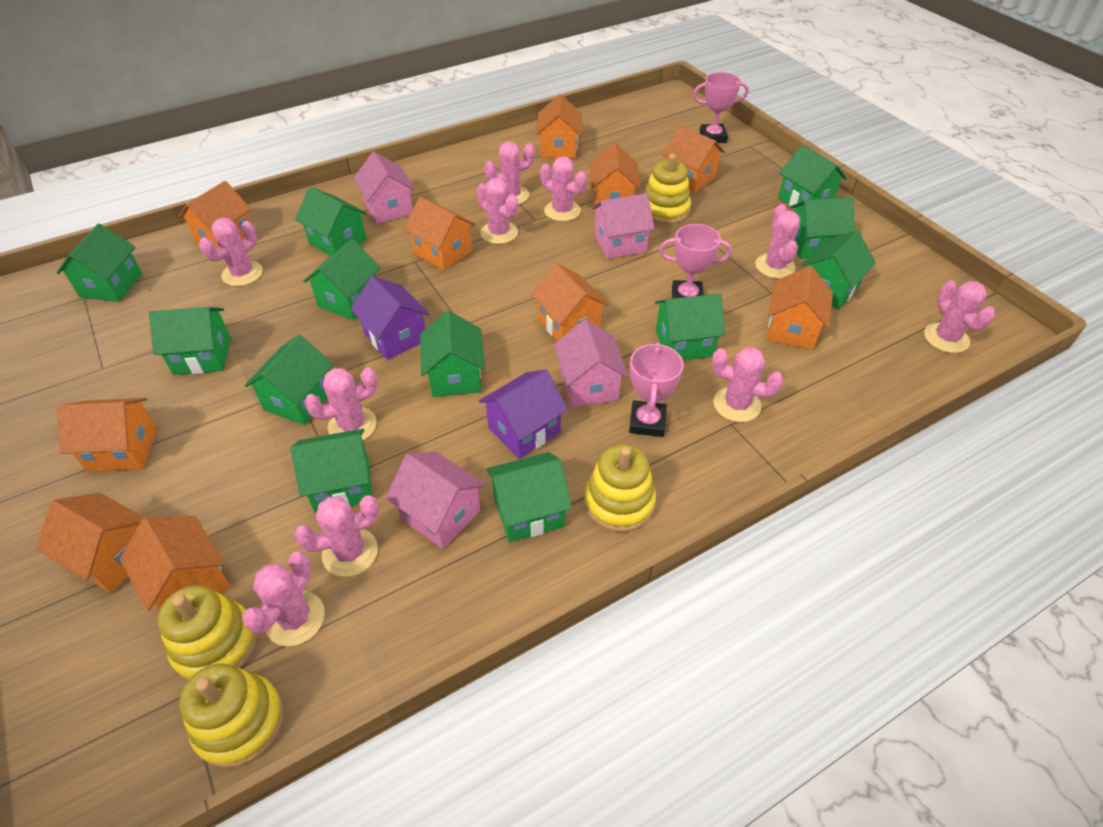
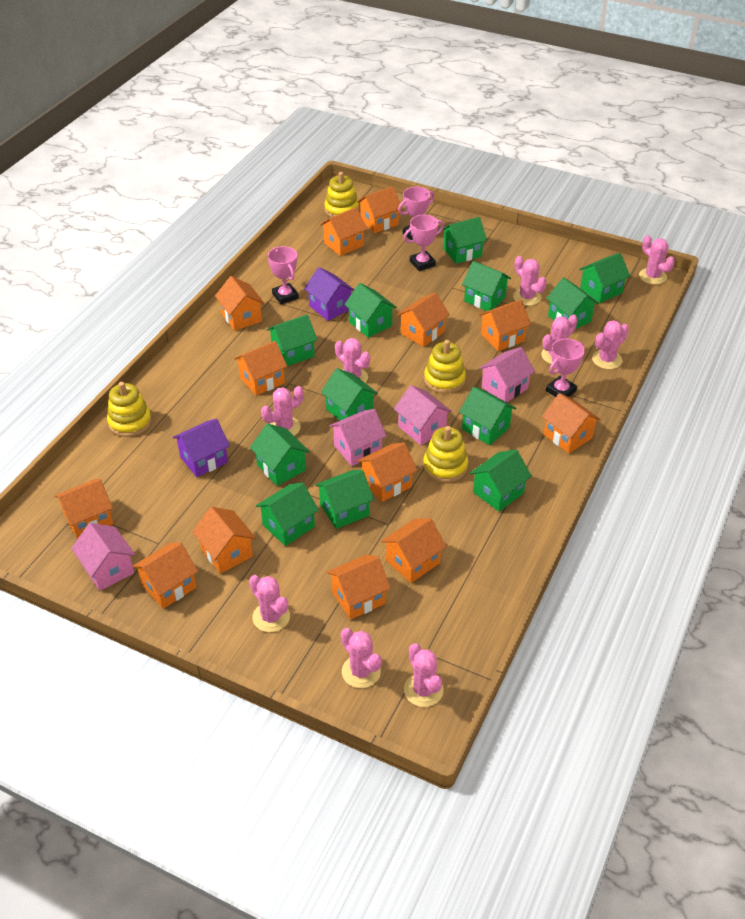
orange house: [37,493,145,593] [57,398,158,472] [120,516,231,611] [178,181,251,248] [404,197,476,271] [531,263,609,341] [536,94,582,159] [590,143,641,212] [662,125,725,193] [767,266,833,349] = 10 -> [55,479,113,539] [132,542,198,609] [192,507,256,574] [215,276,265,331] [234,341,287,396] [320,207,367,256] [327,554,391,620] [357,187,402,233] [357,442,417,502] [381,518,447,583] [397,292,450,347] [479,300,531,351] [542,393,601,453] = 13
pink cactus: [199,218,263,286] [242,551,325,646] [294,495,380,577] [304,368,378,440] [477,178,518,244] [484,142,535,205] [540,156,587,221] [711,347,783,422] [755,204,800,279] [924,280,995,353] = 10 -> [249,575,290,632] [261,386,304,436] [335,338,370,383] [341,628,382,688] [404,643,444,707] [513,256,547,306] [541,314,578,364] [592,320,629,369] [639,235,675,285] = 9
pink trophy: [629,342,684,437] [659,224,732,299] [693,72,749,143] = 3 -> [268,246,299,304] [398,187,435,240] [404,215,444,271] [546,339,585,397] = 4

